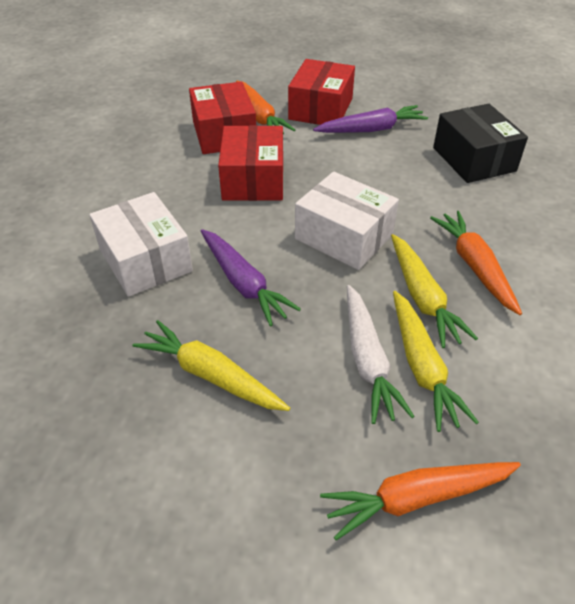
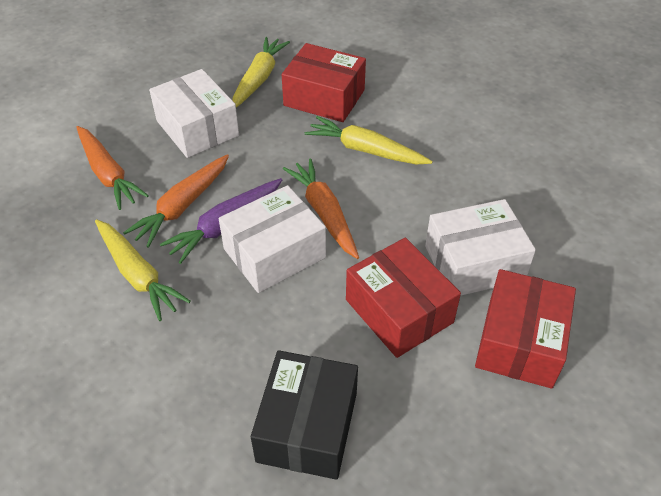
purple carrot: [201,229,301,327] [313,105,428,133] = 2 -> [160,178,282,264] = 1
white box: [89,192,193,297] [295,172,399,270] = 2 -> [149,69,239,158] [219,185,326,293] [425,199,536,296] = 3
white carrot: [347,285,414,424] = 1 -> none = 0

